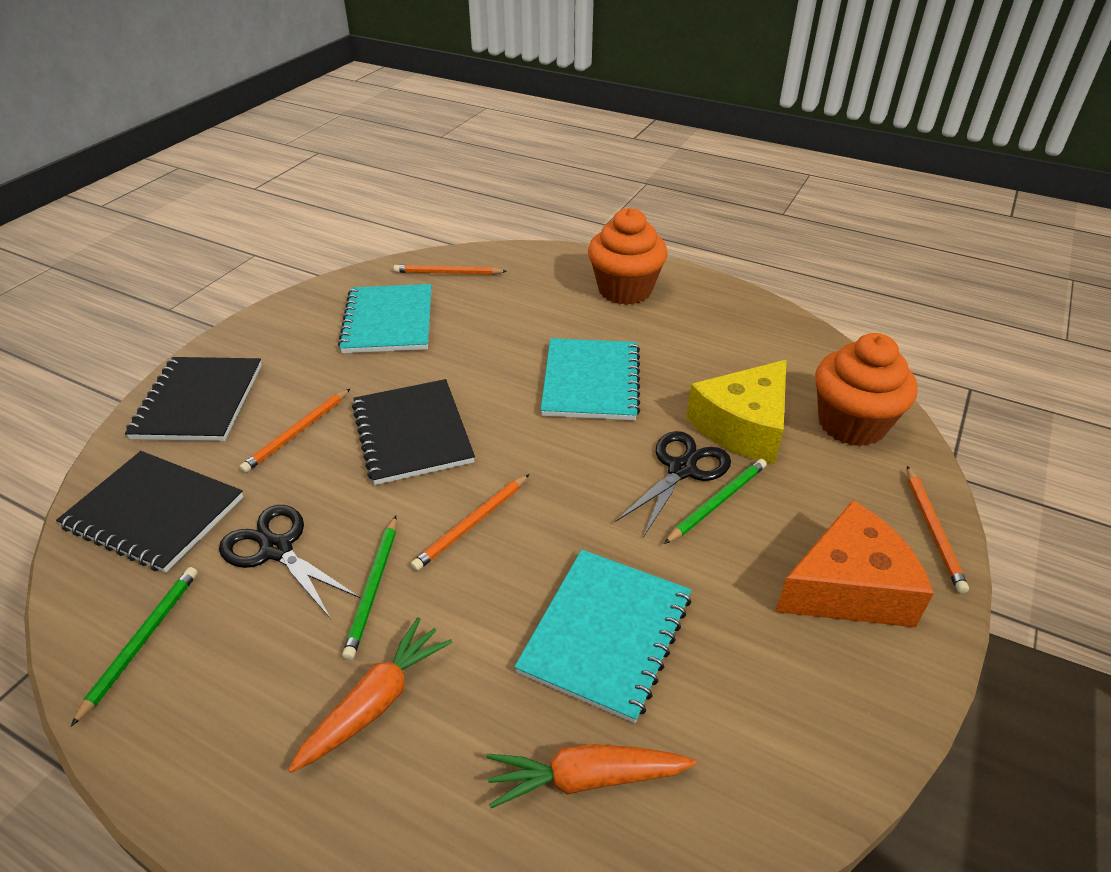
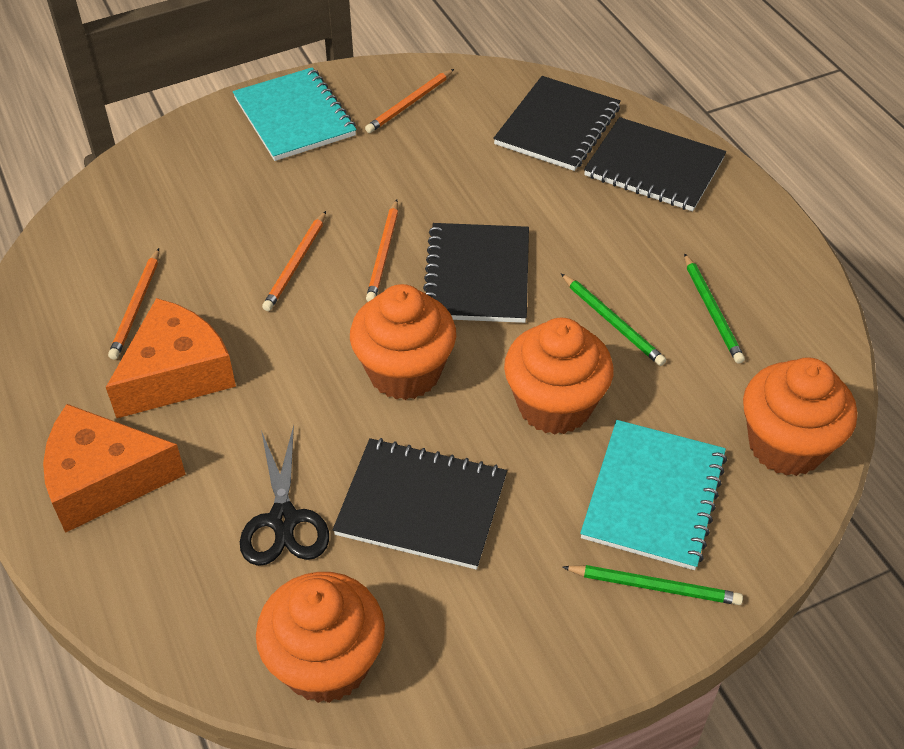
black notebook: [56,451,243,573] [125,357,262,441] [352,379,475,485] = 3 -> [333,438,507,570] [423,223,529,323] [493,76,621,171] [584,117,726,211] = 4
black scissors: [219,505,360,619] [615,431,731,537] = 2 -> [240,425,329,566] = 1
orange carrot: [288,617,453,773] [487,744,696,808] = 2 -> none = 0
orange cheese: [776,500,934,627] = 1 -> [43,404,186,533] [106,298,236,418] = 2
orange cupcake: [588,208,668,305] [815,333,918,446] = 2 -> [256,572,385,703] [350,284,456,400] [504,318,613,435] [743,357,857,476] = 4
turquoise notebook: [338,284,432,353] [514,550,691,723] [541,338,640,420] = 3 -> [233,67,356,161] [580,420,727,570] = 2
yellow cheese: [686,360,786,464] = 1 -> none = 0

